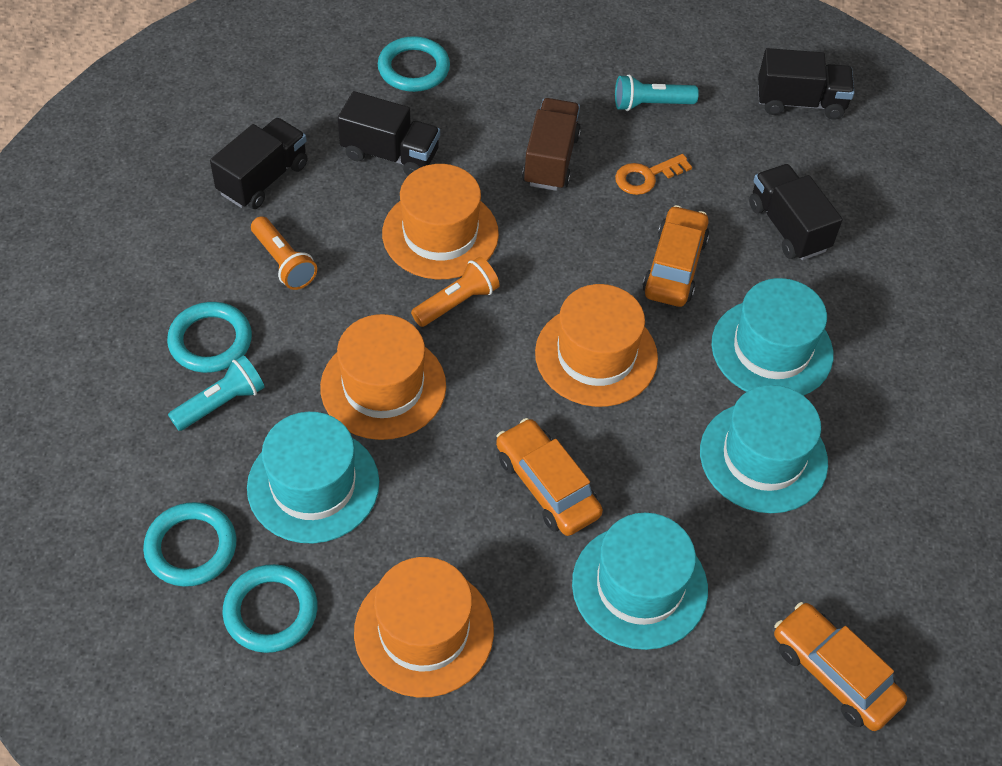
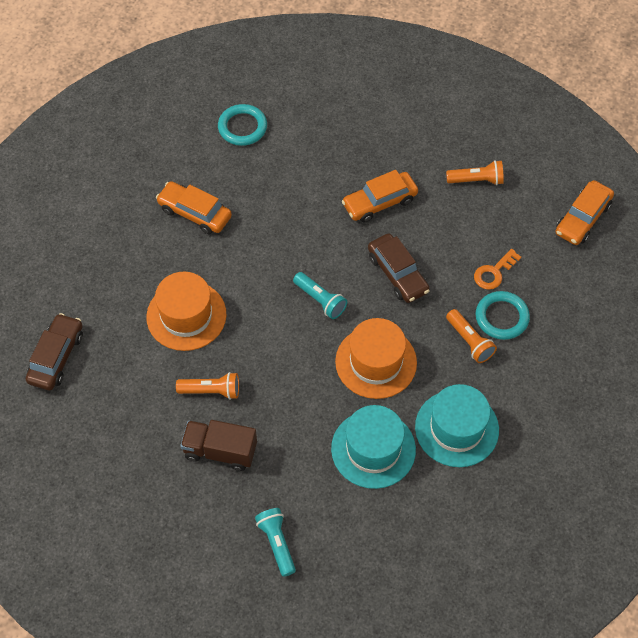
black truck: [210,118,307,209] [338,91,440,176] [749,164,843,260] [758,48,855,120] = 4 -> none = 0
brown car: none = 0 -> [25,313,83,390] [368,234,430,303] = 2
orange flashlight: [251,216,317,290] [411,257,499,327] = 2 -> [176,372,239,400] [446,160,504,185] [446,309,497,363] = 3
orange hat: [320,314,446,440] [354,557,494,697] [382,164,499,279] [535,284,658,407] = 4 -> [146,272,227,351] [335,318,417,399] = 2
turquoise hat: [247,412,379,544] [572,513,708,650] [700,385,828,513] [711,278,833,396] = 4 -> [331,405,416,489] [415,384,499,467] = 2
turquoise ring: [143,502,237,587] [167,302,252,373] [222,564,317,653] [378,36,450,92] = 4 -> [218,104,267,146] [475,291,530,340] = 2

